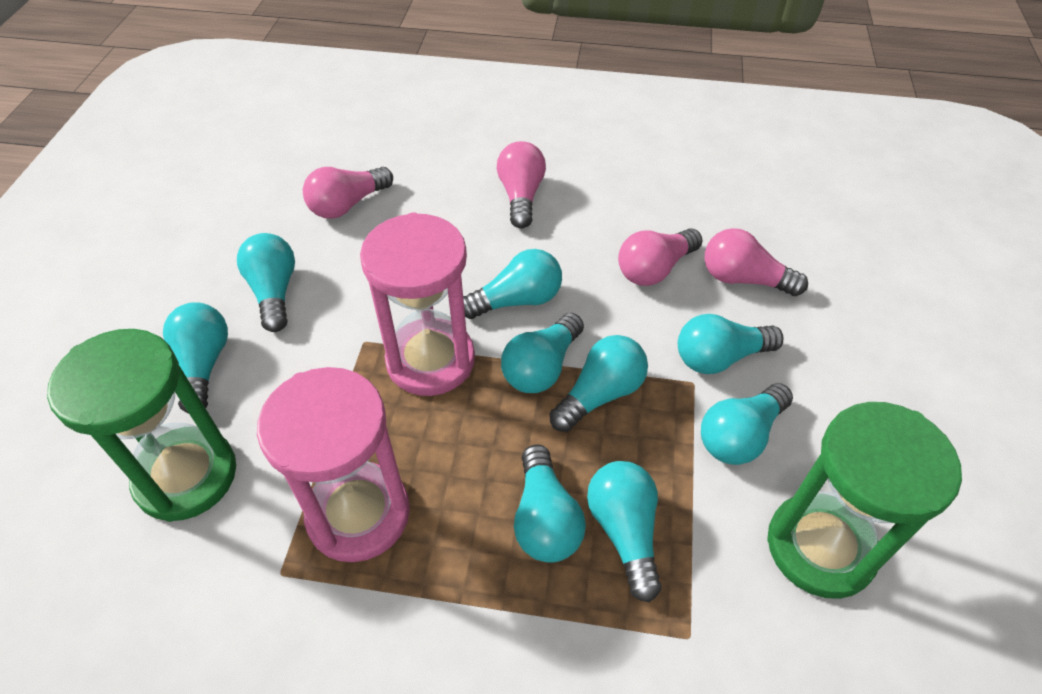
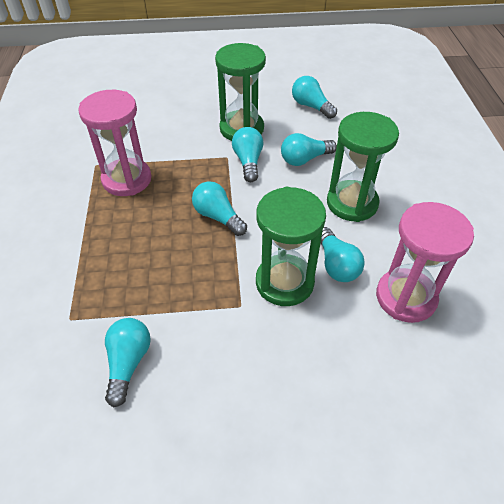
green hourglass: [47,329,236,522] [767,402,962,599] = 2 -> [215,43,266,141] [256,187,326,306] [327,112,399,222] = 3
pink light bulb: [303,167,393,219] [497,141,546,228] [618,229,702,286] [704,228,808,296] = 4 -> none = 0
turquoise light bulb: [163,302,228,414] [237,233,295,332] [463,249,562,319] [501,313,584,393] [514,445,586,563] [549,335,648,432] [587,461,662,602] [678,314,784,374] [701,383,793,465] = 9 -> [105,318,151,407] [192,181,247,236] [232,127,264,182] [281,133,337,166] [292,76,337,119] [321,227,365,282] = 6

